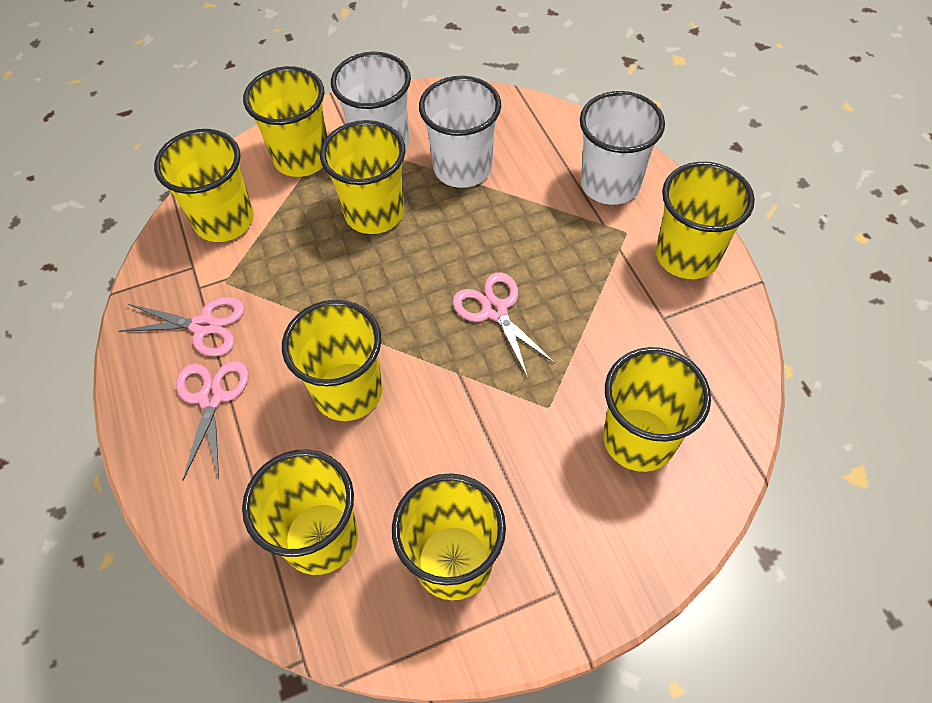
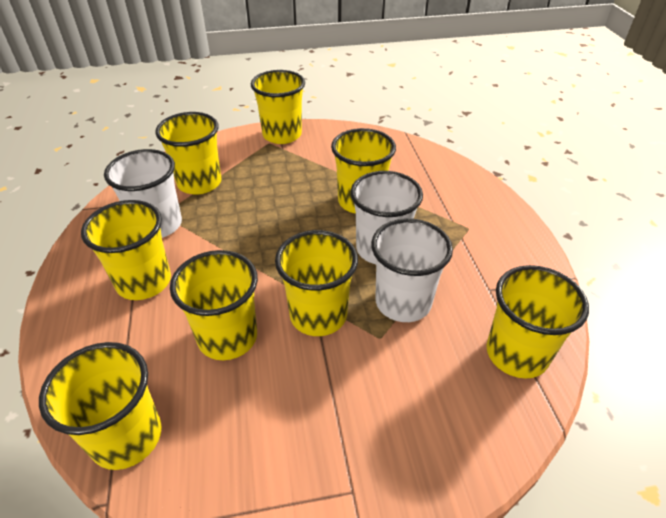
pink scissors: [118,297,245,356] [176,361,249,481] [452,272,556,378] = 3 -> none = 0

